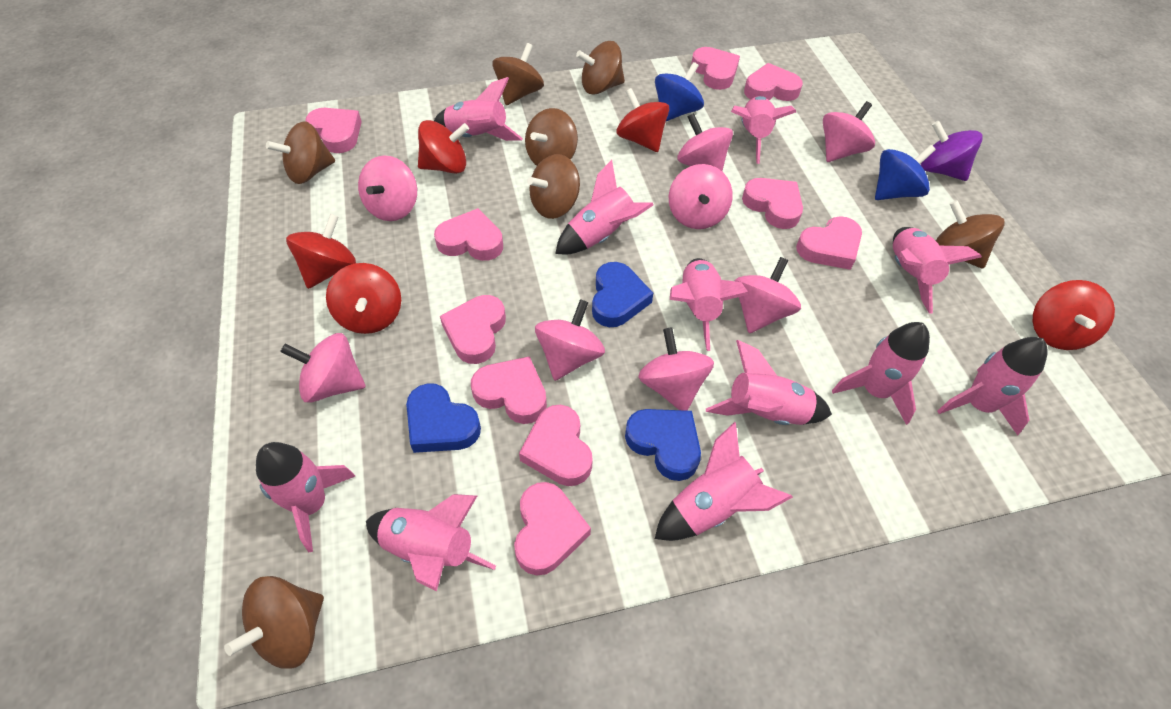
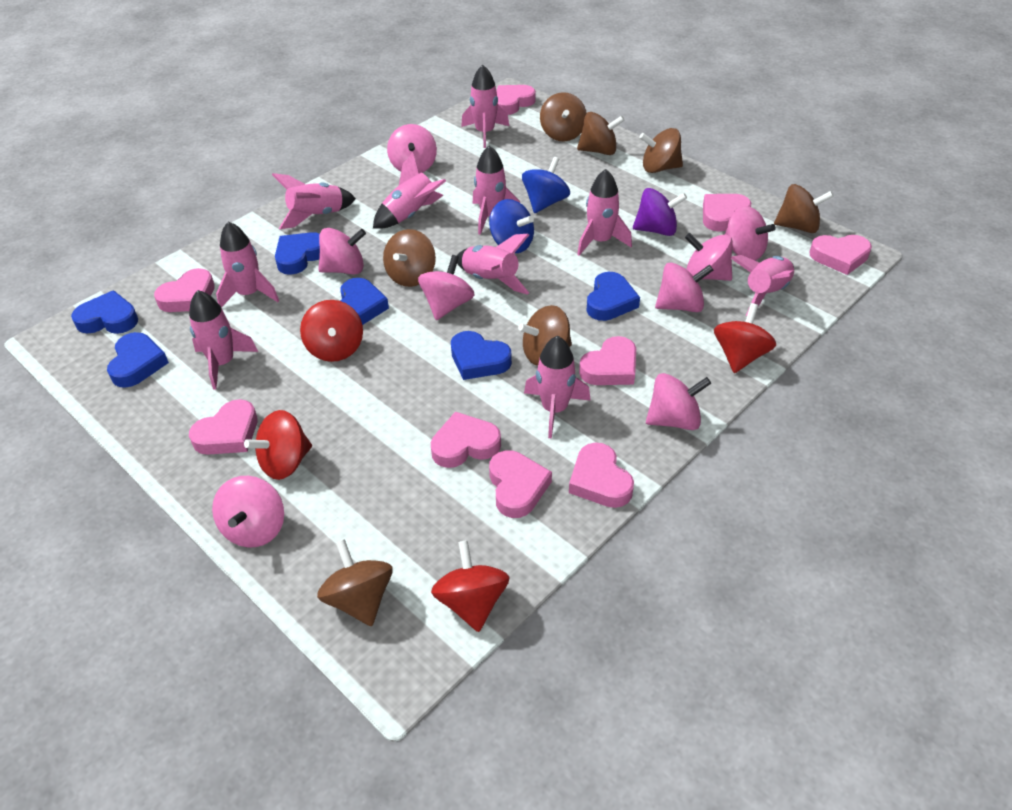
blue heart: [406,383,481,453] [592,262,653,327] [625,409,701,481] = 3 -> [71,290,138,334] [107,332,169,388] [275,232,320,275] [340,278,389,325] [451,331,512,380] [587,272,640,321] = 6
pink heart: [305,108,362,153] [434,208,503,261] [440,295,506,364] [471,356,547,424] [514,482,591,575] [519,405,593,486] [691,47,740,90] [742,178,803,229] [744,63,803,101] [796,216,862,270] = 10 -> [154,268,215,312] [189,399,257,455] [431,412,501,468] [489,450,552,518] [496,85,536,115] [569,443,634,508] [579,336,636,385] [703,194,751,232] [810,235,872,275] = 9
pink rocket: [256,442,355,552] [366,494,496,591] [434,77,523,141] [555,160,654,255] [655,422,793,541] [670,258,750,351] [706,340,832,425] [731,96,796,164] [832,322,930,425] [893,227,982,314] [937,337,1048,436] = 11 -> [189,290,258,390] [216,221,279,307] [272,173,356,229] [373,153,446,229] [457,234,529,295] [461,65,509,148] [473,145,520,235] [524,336,591,439] [577,169,632,255] [731,255,794,316] = 10
red spinning top: [286,214,356,289] [326,263,401,334] [418,120,469,174] [616,88,669,152] [1033,280,1115,350] = 5 -> [244,410,312,480] [300,300,363,362] [431,540,509,632] [714,303,776,373] = 4

